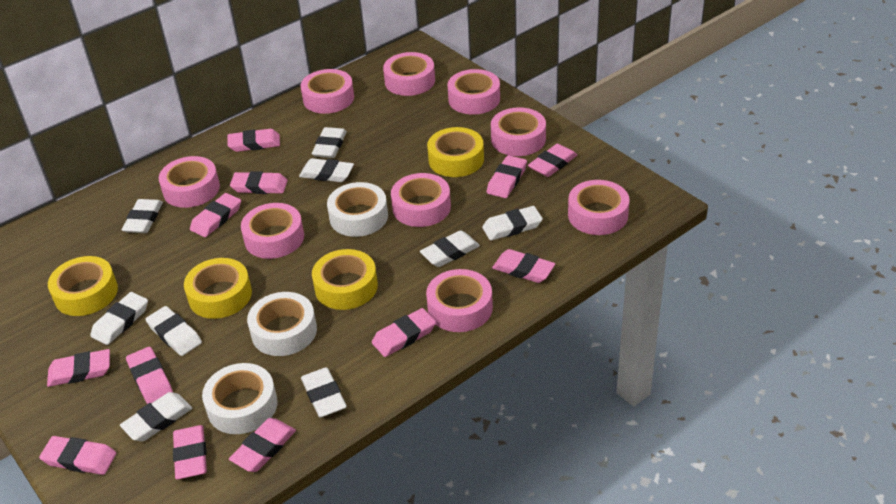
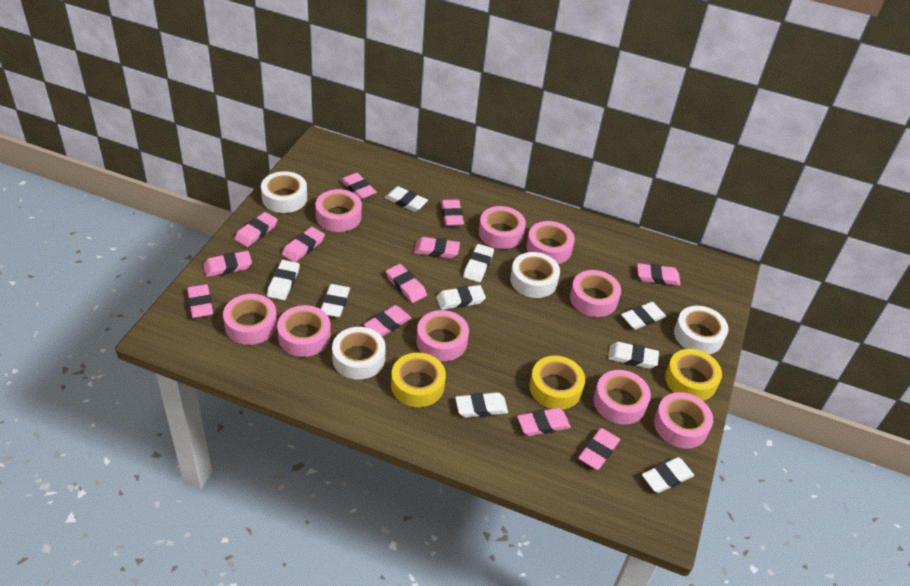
white tape: [202,363,278,434] [247,292,317,356] [327,182,388,237] = 3 -> [261,171,307,213] [332,327,386,380] [510,252,560,298] [674,306,728,354] = 4
yellow tape: [48,256,118,316] [184,258,252,319] [312,249,378,310] [427,127,484,177] = 4 -> [391,353,446,407] [529,356,585,409] [665,349,722,401] = 3

